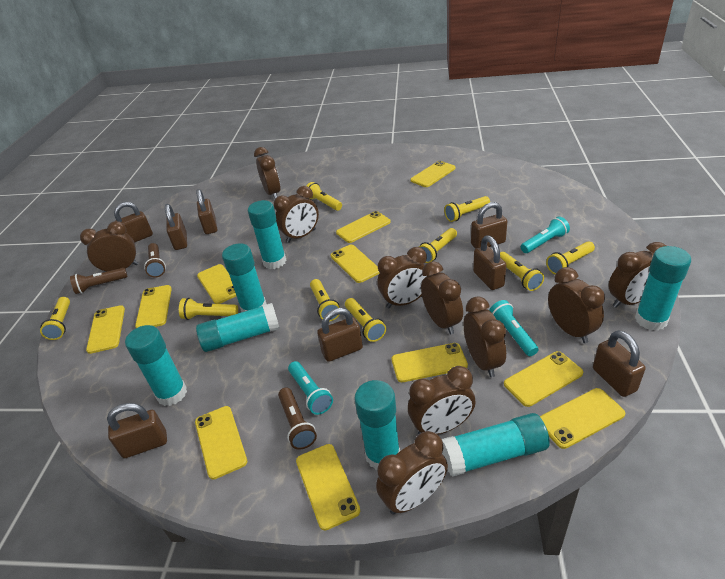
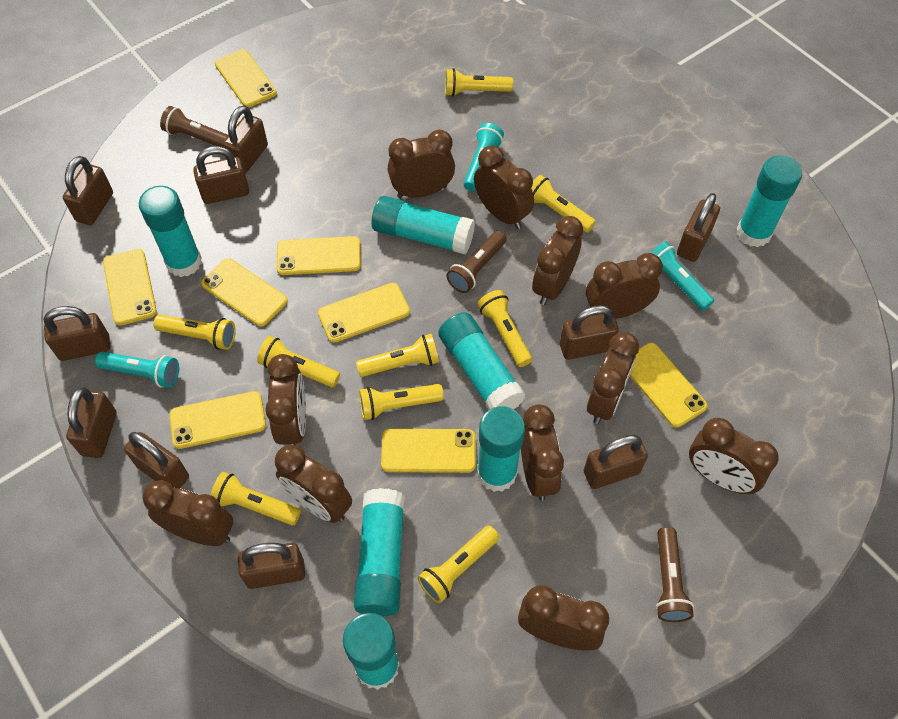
brown clock: [80,221,138,272] [254,147,281,199] [274,186,319,243] [376,431,448,515] [377,247,429,308] [408,366,476,435] [421,261,463,335] [464,296,506,377] [548,267,605,343] [608,242,666,308] = 10 -> [142,480,233,546] [265,354,306,445] [275,445,352,523] [388,130,455,198] [474,146,534,229] [518,585,609,651] [521,404,564,501] [532,216,583,305] [586,253,663,319] [587,332,639,424] [689,418,779,494] = 11
brown padlock: [107,403,167,458] [114,202,153,242] [165,204,187,250] [196,189,217,234] [317,308,363,362] [471,202,507,249] [473,235,506,290] [593,330,646,397] = 8 -> [44,306,110,361] [63,156,113,225] [66,387,117,458] [124,432,189,489] [193,146,249,204] [223,105,268,173] [238,543,305,589] [560,305,619,360] [584,435,648,489] [677,193,720,262] = 10
yellow phone: [86,305,125,354] [135,285,172,328] [195,406,247,480] [197,264,236,304] [296,444,360,530] [331,245,380,283] [336,211,391,243] [392,343,468,382] [410,161,456,187] [504,351,583,407] [540,388,625,449] = 11 -> [103,249,157,326] [169,391,266,449] [201,258,288,326] [215,49,277,107] [276,236,361,275] [318,283,410,343] [381,429,476,473] [630,343,708,428] = 8

